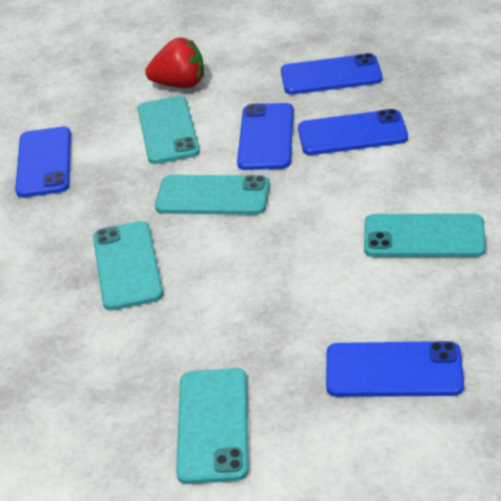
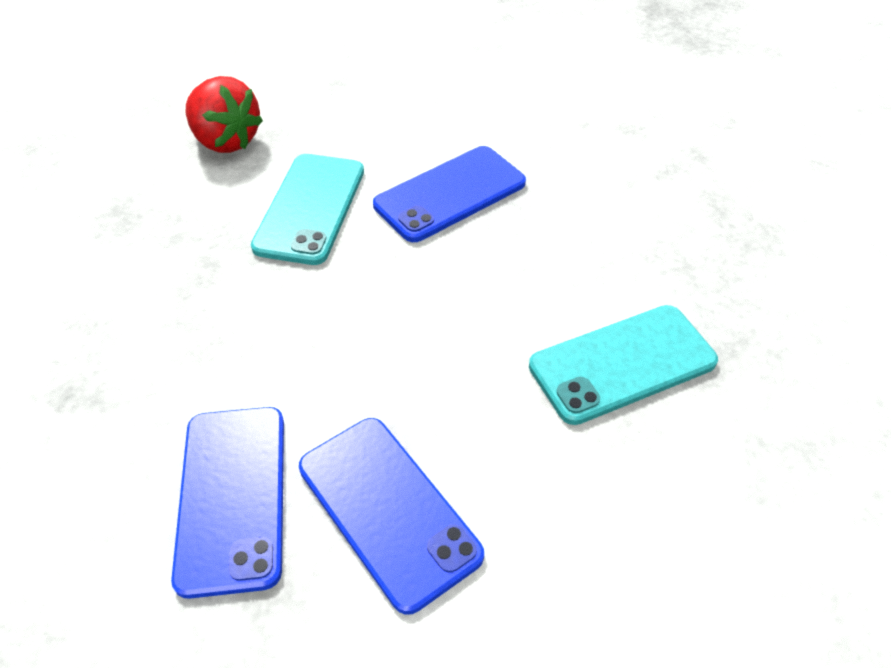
blue phone: [15,127,71,197] [237,103,294,170] [281,53,383,94] [298,109,408,155] [326,341,464,397] = 5 -> [171,407,284,599] [299,418,484,615] [373,146,526,242] = 3
turquoise phone: [93,221,163,310] [138,96,200,164] [155,175,270,215] [176,368,249,484] [364,213,486,257] = 5 -> [251,154,364,265] [529,305,718,425] = 2

